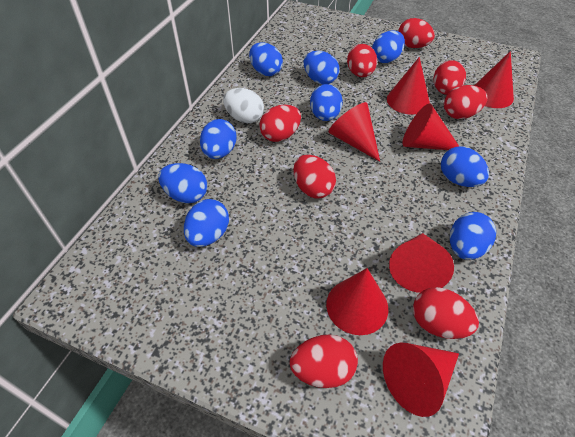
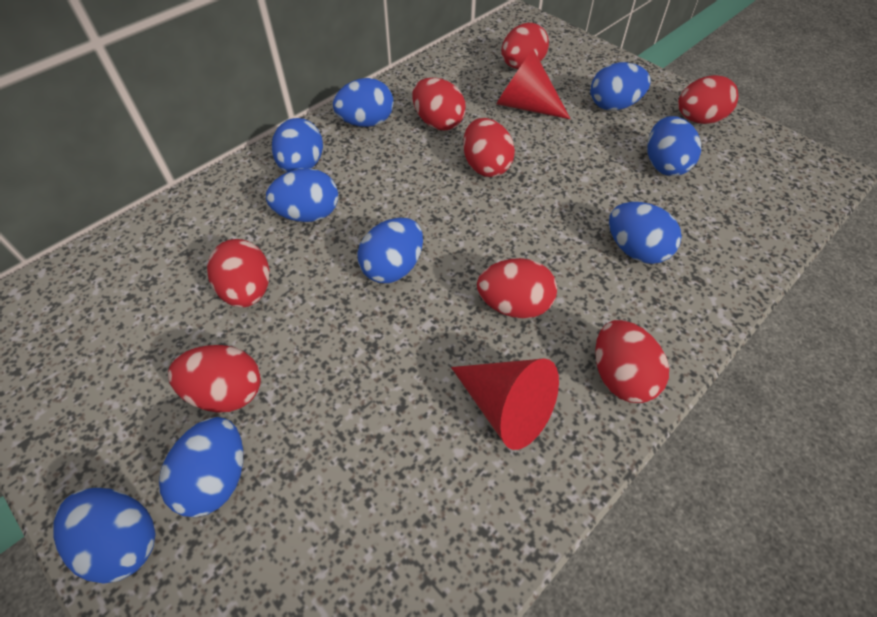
red cone: [326,268,388,335] [328,102,380,162] [383,342,459,417] [387,57,430,115] [389,233,454,293] [403,103,459,150] [474,51,514,108] = 7 -> [451,358,559,450] [496,49,571,119] = 2
white egg: [223,88,264,123] = 1 -> none = 0

